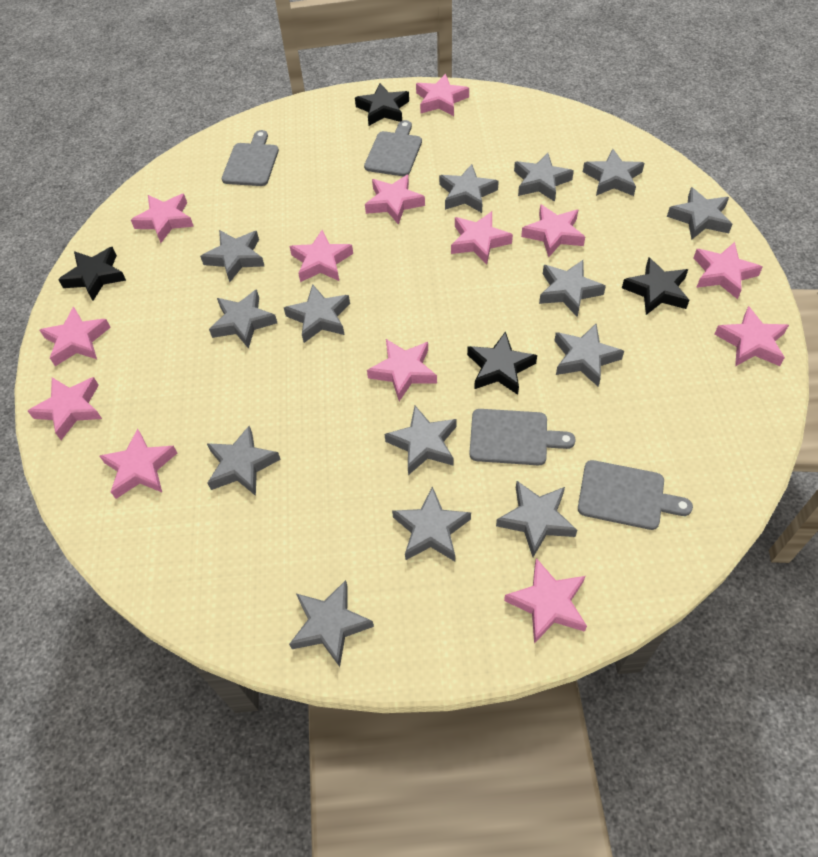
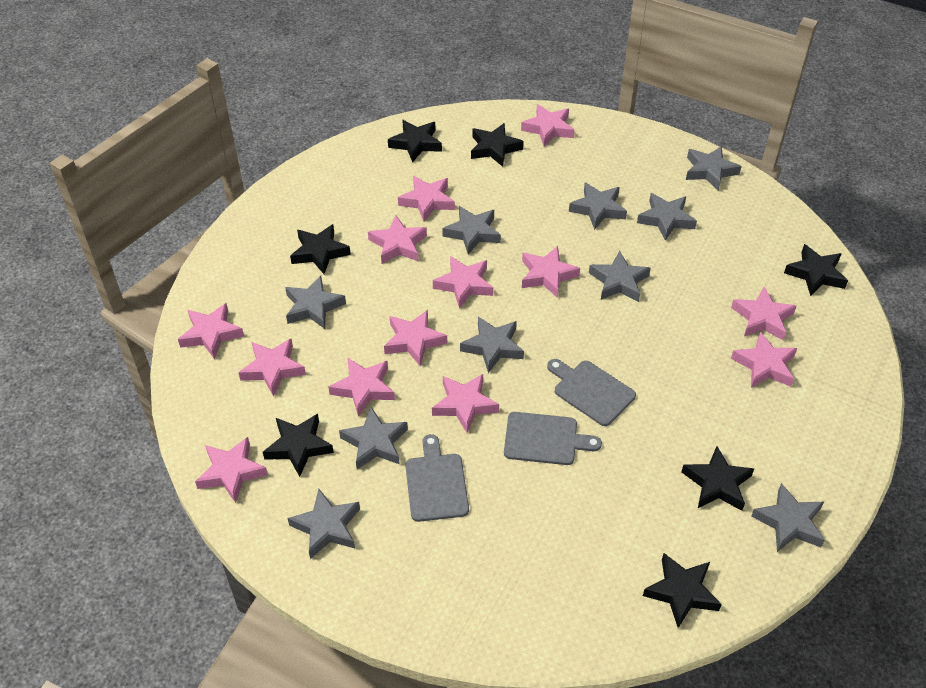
black star: [58,247,126,301] [355,83,409,126] [467,331,537,395] [622,258,689,315] = 4 -> [263,414,334,477] [290,224,351,274] [388,120,442,163] [471,123,524,167] [643,553,722,628] [682,446,754,511] [784,244,848,296] = 7
grey cutting board: [222,130,279,186] [364,120,422,176] [469,409,576,465] [578,460,693,530] = 4 -> [405,434,469,522] [504,412,602,465] [547,359,636,426] = 3
grey star: [200,230,264,282] [207,426,281,496] [209,289,277,349] [284,284,350,343] [289,580,374,667] [384,406,457,475] [392,486,471,561] [439,164,499,213] [496,481,577,557] [514,153,574,202] [539,260,606,317] [554,324,624,387] [583,149,644,196] [667,187,732,239] = 14 -> [285,276,346,329] [288,489,360,559] [339,407,408,470] [442,206,501,255] [460,317,524,373] [569,182,627,230] [589,251,651,302] [637,193,697,241] [686,146,742,191] [751,483,825,552] = 10

